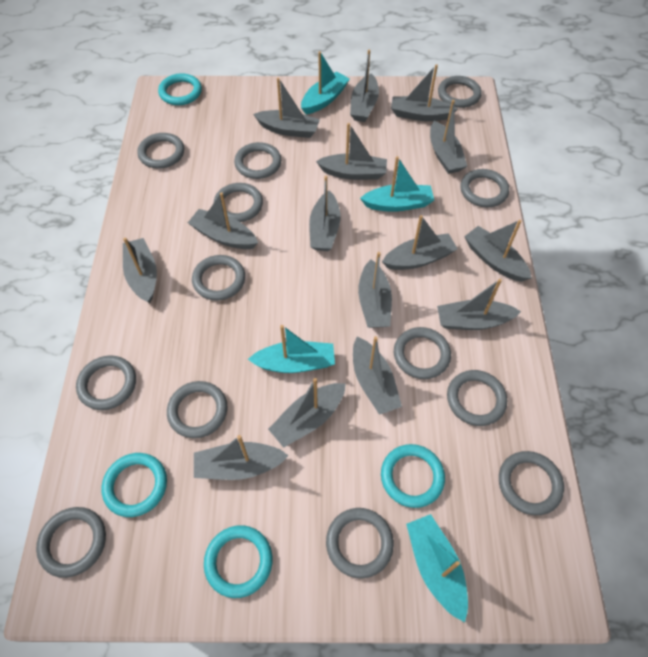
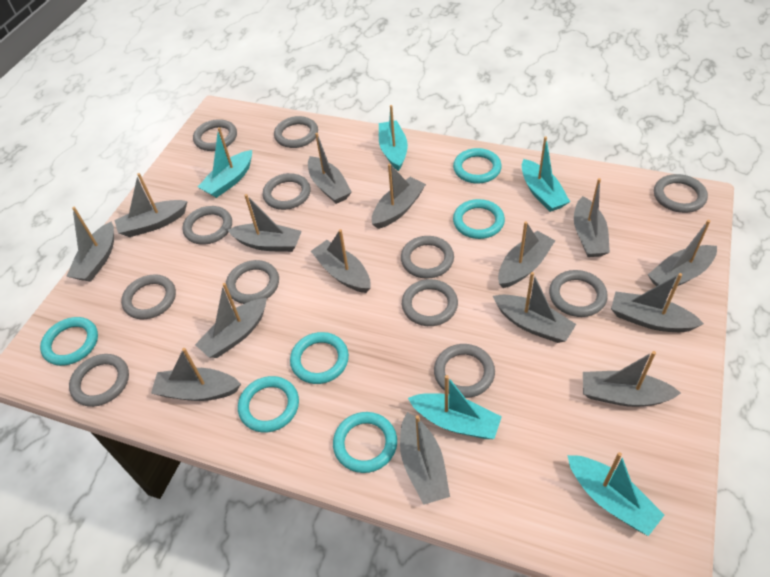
grey ring: [36,507,106,578] [76,355,136,410] [137,133,184,169] [167,381,227,438] [192,255,245,301] [214,183,263,222] [234,142,282,179] [326,508,394,578] [394,327,451,379] [438,76,482,108] [447,370,507,426] [460,169,509,207] [499,451,564,515] = 13 -> [69,354,129,407] [121,274,176,319] [182,206,232,245] [193,119,237,151] [226,260,279,304] [263,173,311,210] [274,116,318,148] [401,236,454,279] [402,279,458,326] [434,344,495,398] [549,270,608,317] [654,174,708,213] = 12
turquoise boat: [248,325,335,373] [301,51,350,114] [360,156,434,212] [406,514,468,622] = 4 -> [198,127,252,198] [379,105,408,171] [408,375,502,439] [522,137,570,212] [567,452,664,536] = 5
turquoise ring: [101,453,167,517] [158,73,202,105] [204,525,273,598] [381,444,445,508] = 4 -> [40,317,98,366] [238,376,299,433] [290,332,349,384] [333,412,397,473] [453,148,502,184] [453,199,505,239] = 6

